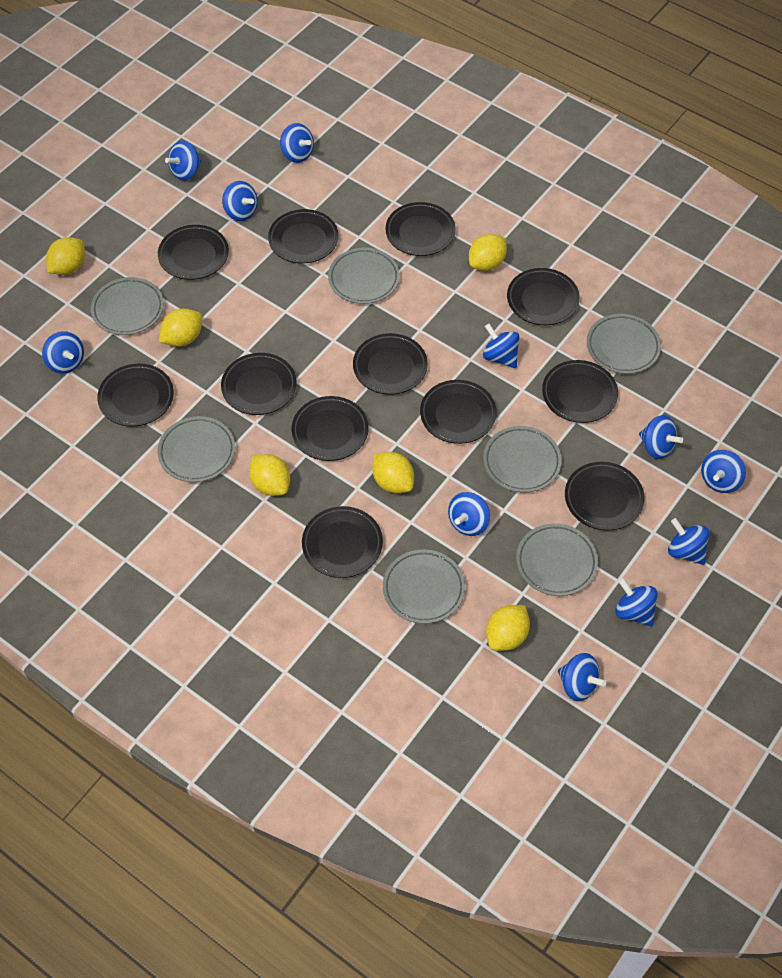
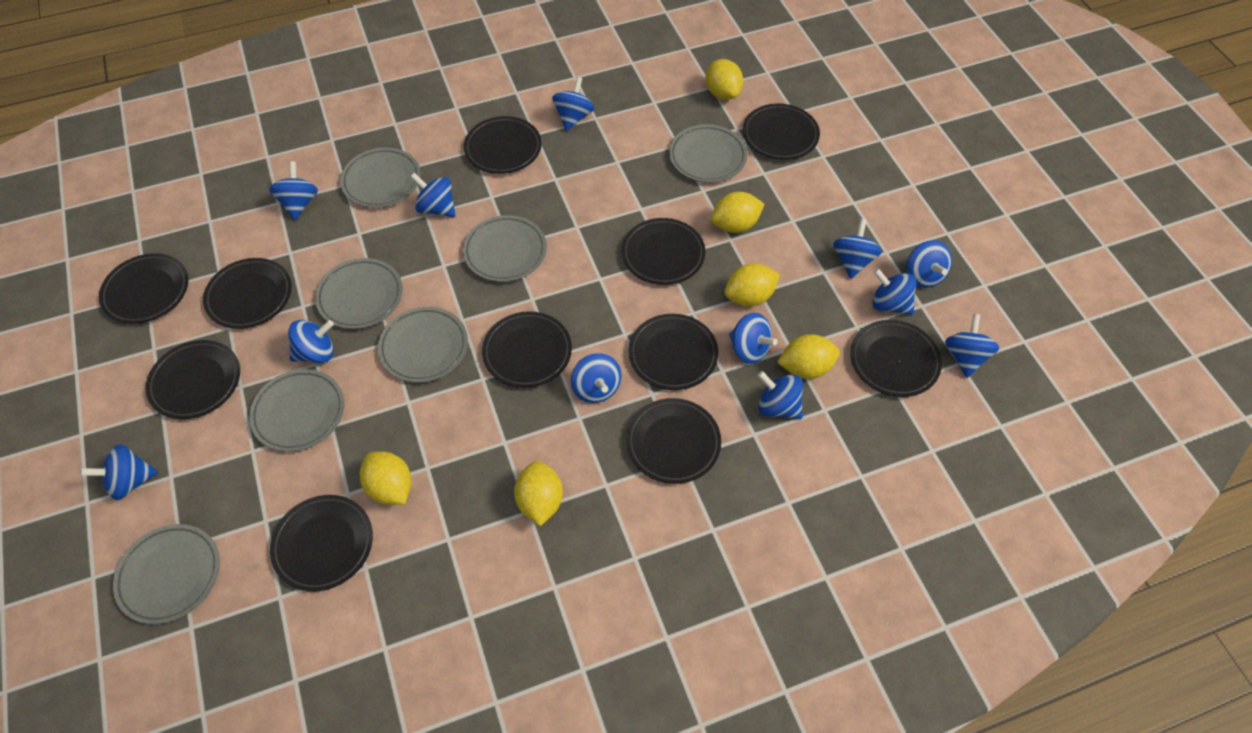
black plate: [97,364,174,427] [158,225,229,280] [221,353,297,415] [268,209,339,264] [292,396,369,461] [302,506,383,578] [353,333,428,395] [386,202,456,256] [420,380,497,444] [507,268,580,325] [542,360,618,423] [565,462,644,531] = 12 -> [99,253,189,324] [146,340,240,419] [203,258,292,329] [270,495,373,591] [464,116,542,174] [482,311,572,388] [622,218,705,285] [626,398,721,484] [629,314,718,390] [743,103,820,160] [850,320,942,397] = 11
blue spinning top: [42,331,84,374] [165,141,201,181] [222,181,258,221] [280,123,314,163] [448,492,490,536] [483,324,520,368] [558,653,606,701] [615,578,658,626] [639,415,683,459] [668,518,709,565] [701,450,746,493] = 11 -> [80,444,158,500] [269,161,318,220] [288,320,334,363] [410,173,455,217] [552,77,594,131] [571,354,622,403] [729,313,778,364] [757,371,803,419] [833,219,882,279] [872,268,916,315] [906,240,952,288] [945,314,999,378] = 12

